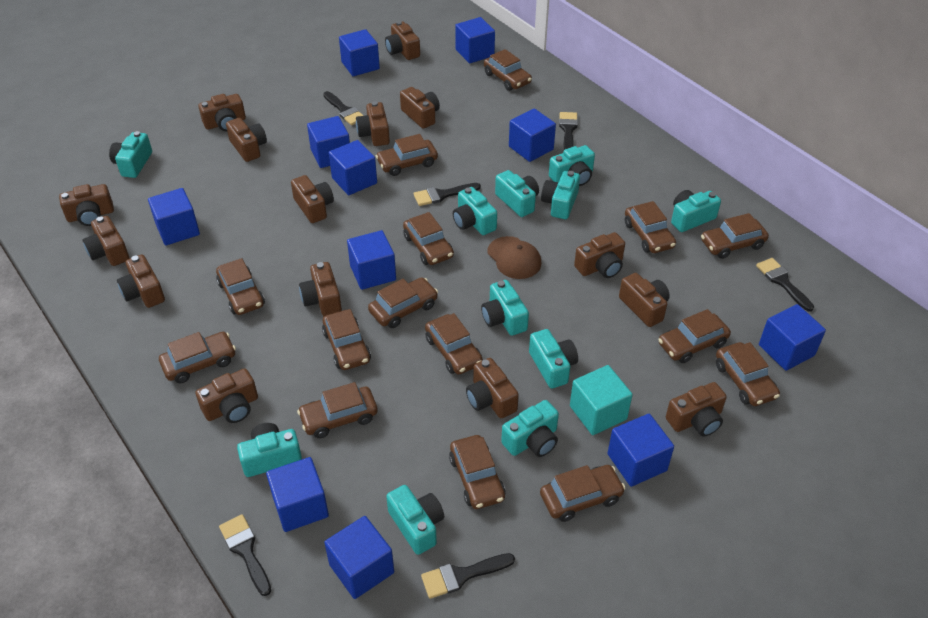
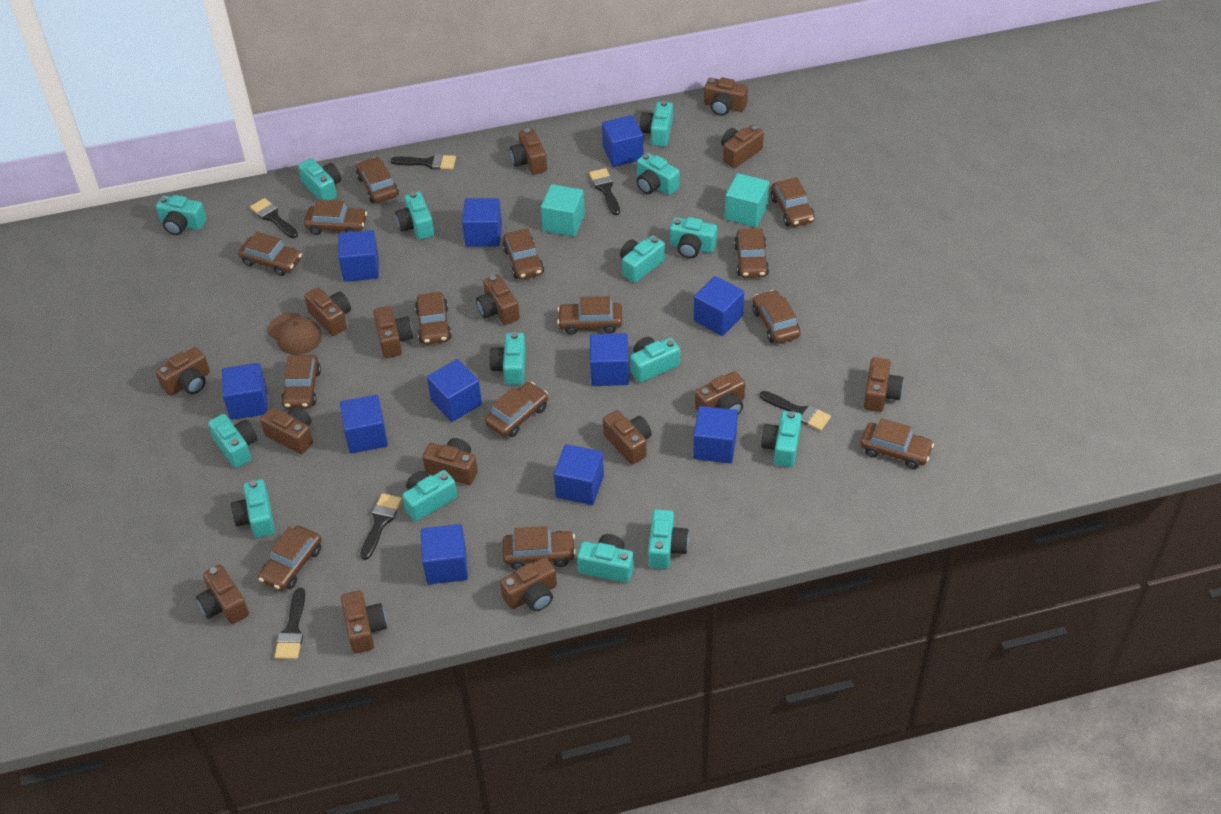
brown car: [159,332,236,383] [216,258,265,315] [297,382,378,438] [322,309,371,370] [368,277,438,328] [376,134,438,176] [403,212,454,265] [425,313,483,375] [449,435,505,509] [484,49,532,91] [540,465,625,522] [625,201,676,253] [658,309,731,363] [701,213,769,259] [716,342,780,406] = 15 -> [238,232,302,276] [258,526,322,591] [281,355,321,409] [304,199,367,235] [356,157,399,203] [415,292,452,345] [485,382,548,437] [502,228,544,280] [503,526,576,570] [557,296,622,335] [734,229,769,278] [752,290,801,344] [770,177,815,227] [860,418,934,469] = 14
turquoise camera: [109,131,152,178] [237,423,302,477] [386,485,444,555] [453,187,497,235] [481,280,529,336] [495,170,539,217] [501,400,559,457] [529,329,578,389] [541,171,580,219] [549,145,595,186] [671,190,721,232] = 11 -> [156,195,207,235] [208,414,258,468] [231,479,275,538] [298,159,341,200] [395,192,434,240] [402,470,457,521] [489,332,526,385] [577,534,634,583] [620,236,665,283] [630,337,680,383] [637,153,680,195] [640,101,673,146] [648,509,689,569] [670,217,717,258] [761,411,802,467] = 15
turquoise cube: [570,365,633,435] = 1 -> [541,184,585,237] [725,173,769,227] = 2

